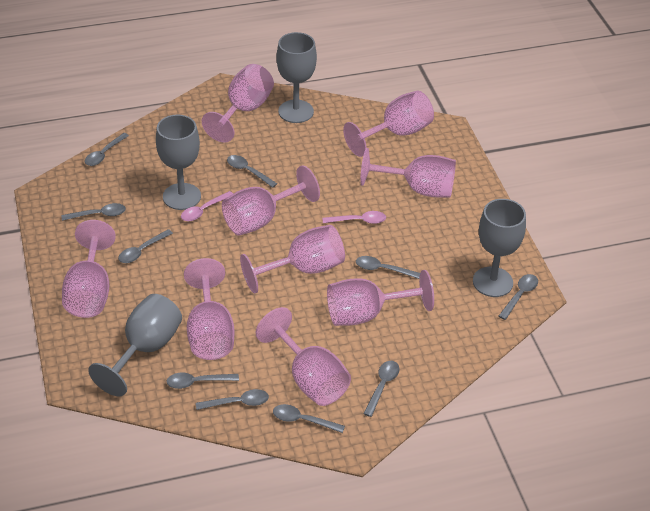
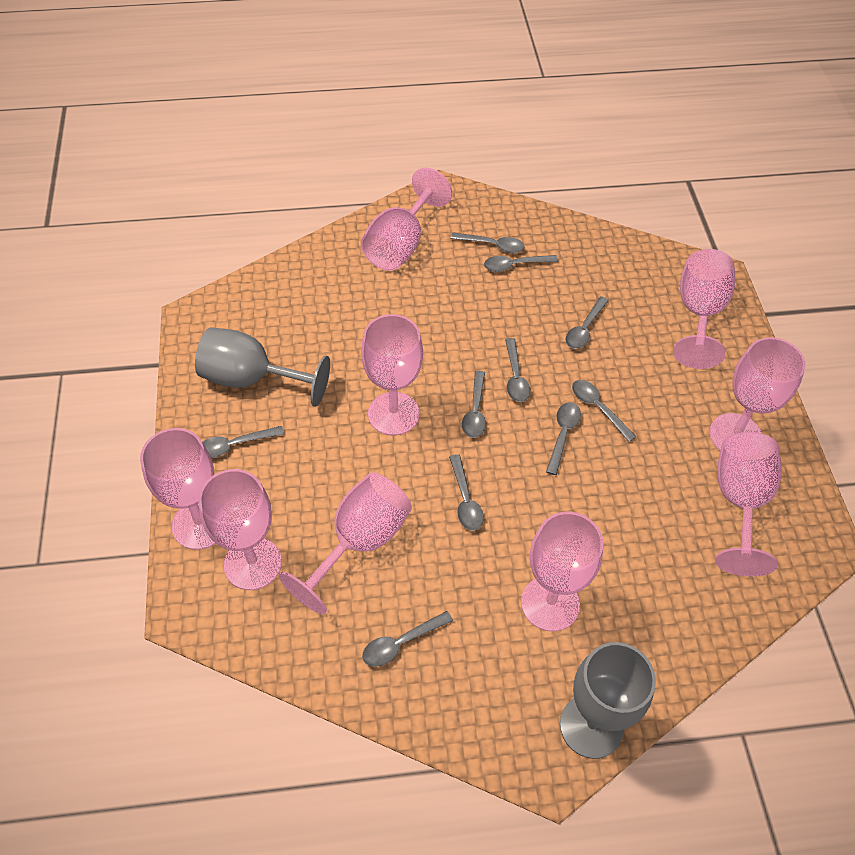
grey goblet: [88,294,182,396] [156,115,201,210] [276,32,317,123] [473,199,526,297] = 4 -> [195,327,330,407] [560,642,656,759] = 2
pink spoon: [181,191,233,221] [323,211,386,224] = 2 -> none = 0

